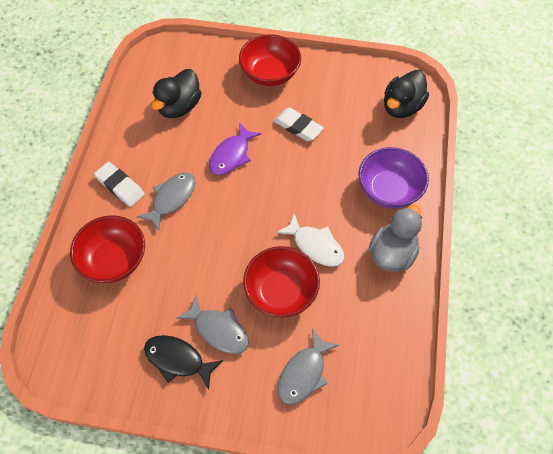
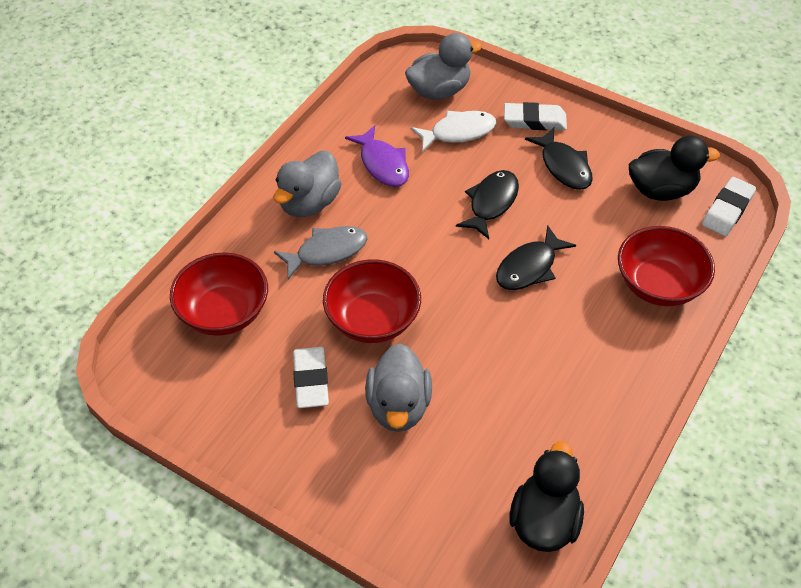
black fish: [144,335,223,390] = 1 -> [456,170,519,239] [496,225,576,290] [525,128,593,190] = 3
grey duck: [369,205,422,272] = 1 -> [274,151,342,217] [365,344,432,432] [405,33,482,100] = 3
grey fish: [137,172,196,231] [176,295,249,354] [278,329,339,405] = 3 -> [274,226,368,279] = 1
purple bowl: [359,147,429,208] = 1 -> none = 0
white eraser: [94,162,145,207] [274,107,324,141] = 2 -> [293,347,329,408] [504,102,567,130] [702,177,756,236] = 3

